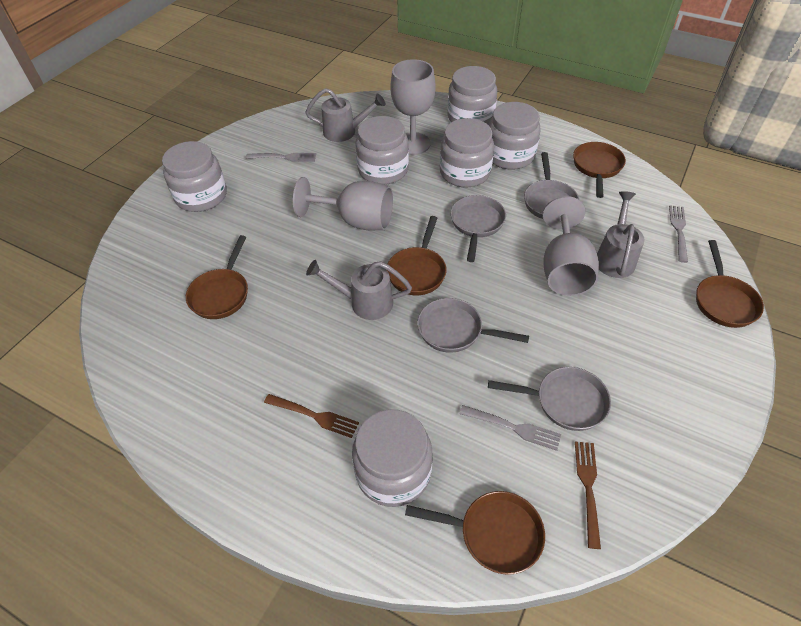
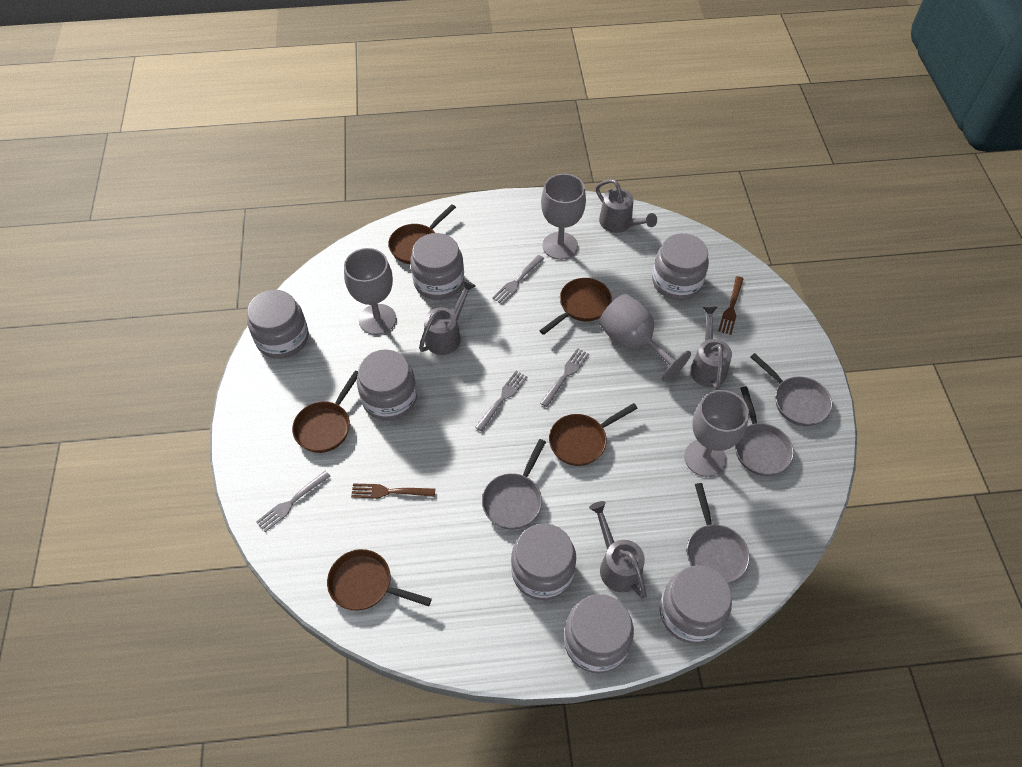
grey fork: [246,153,316,162] [459,405,561,451] [669,205,688,263] = 3 -> [256,471,331,532] [475,371,527,432] [492,255,544,305] [540,348,589,407] = 4
grey goblet: [293,177,393,230] [390,59,436,155] [543,196,599,296] = 3 -> [344,248,396,335] [541,174,586,260] [599,294,691,382] [684,390,749,477] = 4
grey jar: [162,141,227,212] [352,409,432,507] [356,116,409,185] [440,118,494,188] [447,66,497,124] [488,102,541,170] = 6 -> [247,290,309,359] [357,350,417,421] [410,233,464,300] [511,523,576,600] [564,594,634,673] [652,233,709,300] [659,565,732,644] = 7
grey watering can: [305,88,386,142] [306,260,412,320] [597,191,645,278] = 3 -> [419,280,476,355] [589,501,647,599] [596,179,657,233] [690,307,732,390] = 4

